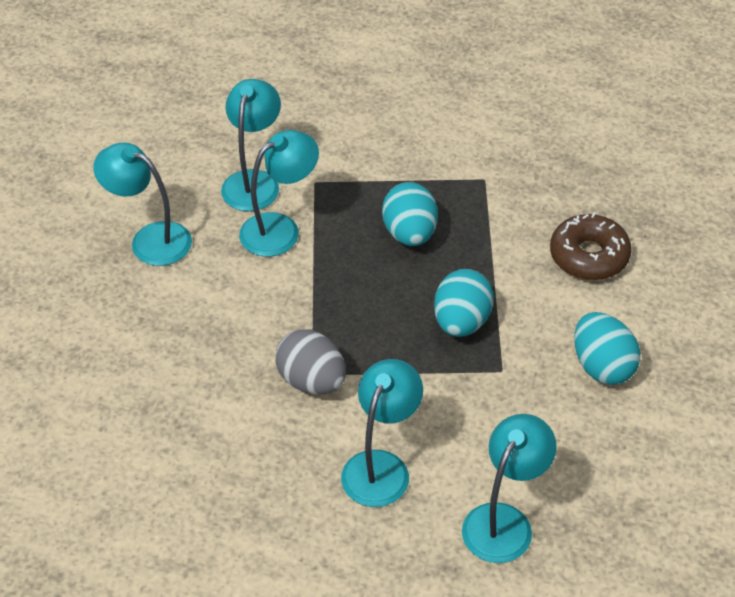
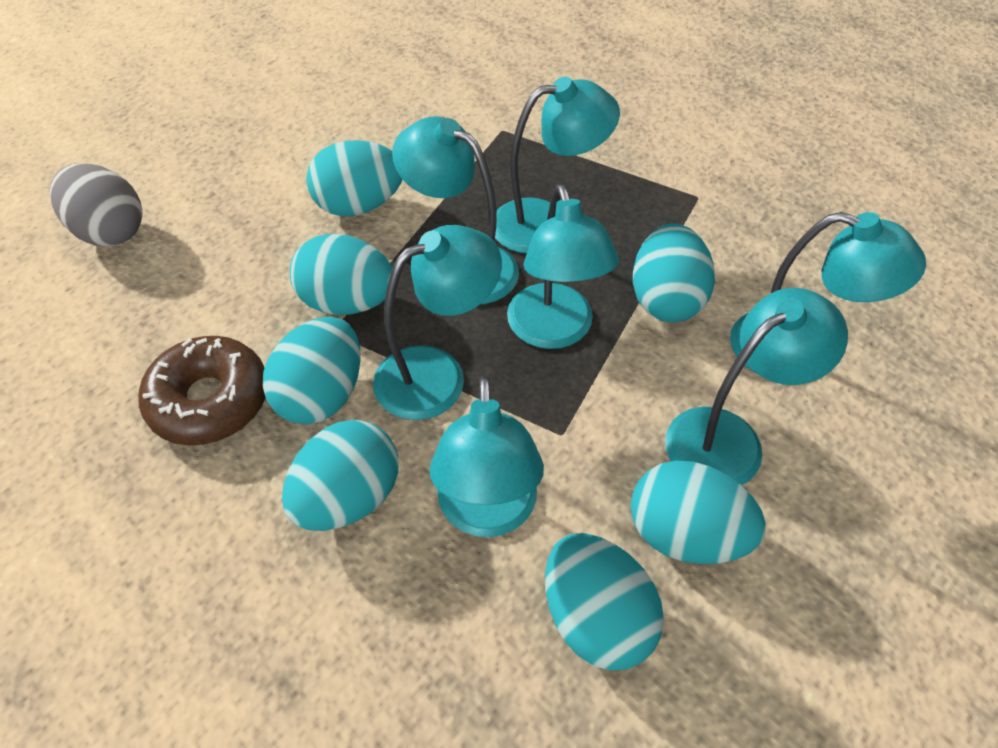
turquoise egg: [382,182,438,246] [434,269,494,337] [574,312,640,385] = 3 -> [263,317,361,424] [282,420,399,531] [290,234,392,315] [306,140,402,216] [545,533,664,671] [631,461,766,564] [633,223,715,322] = 7
turquoise lamp: [93,143,192,266] [221,79,281,211] [239,130,319,257] [341,359,423,507] [462,414,557,563] = 5 -> [373,225,502,420] [392,116,519,304] [429,375,544,537] [495,76,620,254] [507,184,619,349] [665,288,848,485] [730,212,926,374] = 7

